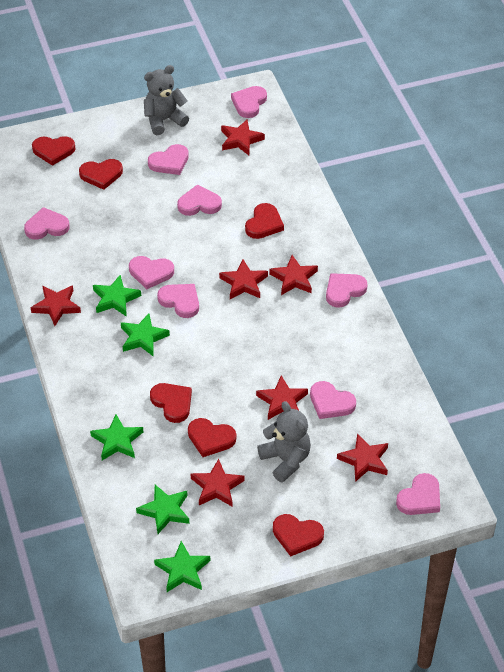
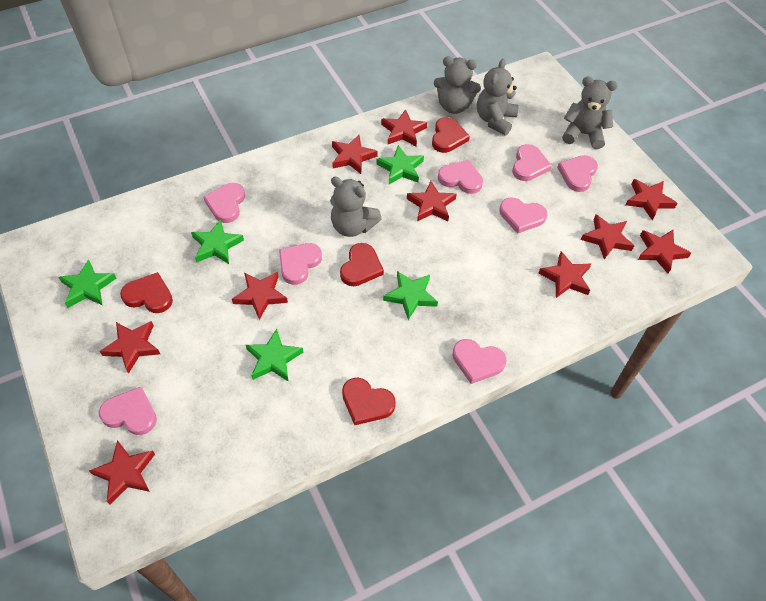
grey teddy bear: [144,65,189,135] [257,401,311,483] = 2 -> [330,177,382,237] [434,57,481,114] [477,59,519,136] [562,76,618,149] = 4
pink heart: [24,207,70,240] [129,256,174,289] [148,144,189,175] [157,284,199,318] [177,184,222,216] [231,86,267,118] [310,381,356,419] [326,273,368,307] [396,473,440,515] = 9 -> [99,387,157,435] [204,183,245,223] [279,243,322,285] [438,160,483,194] [452,339,507,384] [499,197,547,234] [512,144,552,181] [557,155,598,192] = 8
red heart: [32,136,75,166] [79,159,123,190] [150,383,192,423] [188,418,236,457] [245,203,284,239] [273,514,324,557] = 6 -> [120,272,173,313] [340,243,384,286] [342,377,396,425] [432,117,470,153] = 4
red star: [31,285,81,326] [191,459,245,507] [219,260,268,299] [221,119,265,155] [256,375,308,420] [269,255,318,295] [337,433,388,482] = 7 -> [89,440,155,505] [100,321,160,374] [232,272,288,320] [332,135,378,174] [381,109,427,146] [407,181,457,221] [538,251,591,298] [581,215,634,259] [626,179,677,220] [638,230,691,274] = 10

